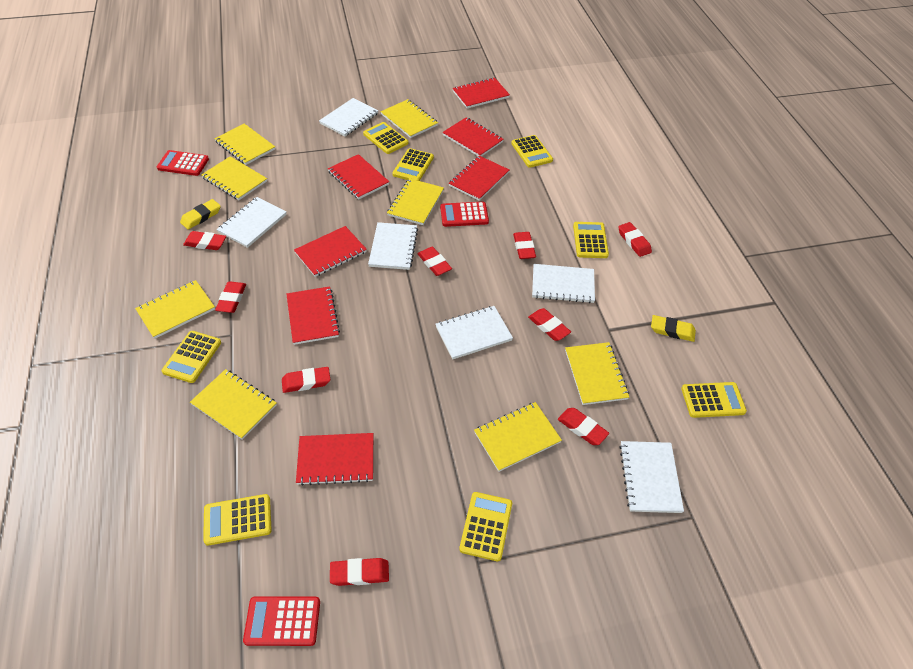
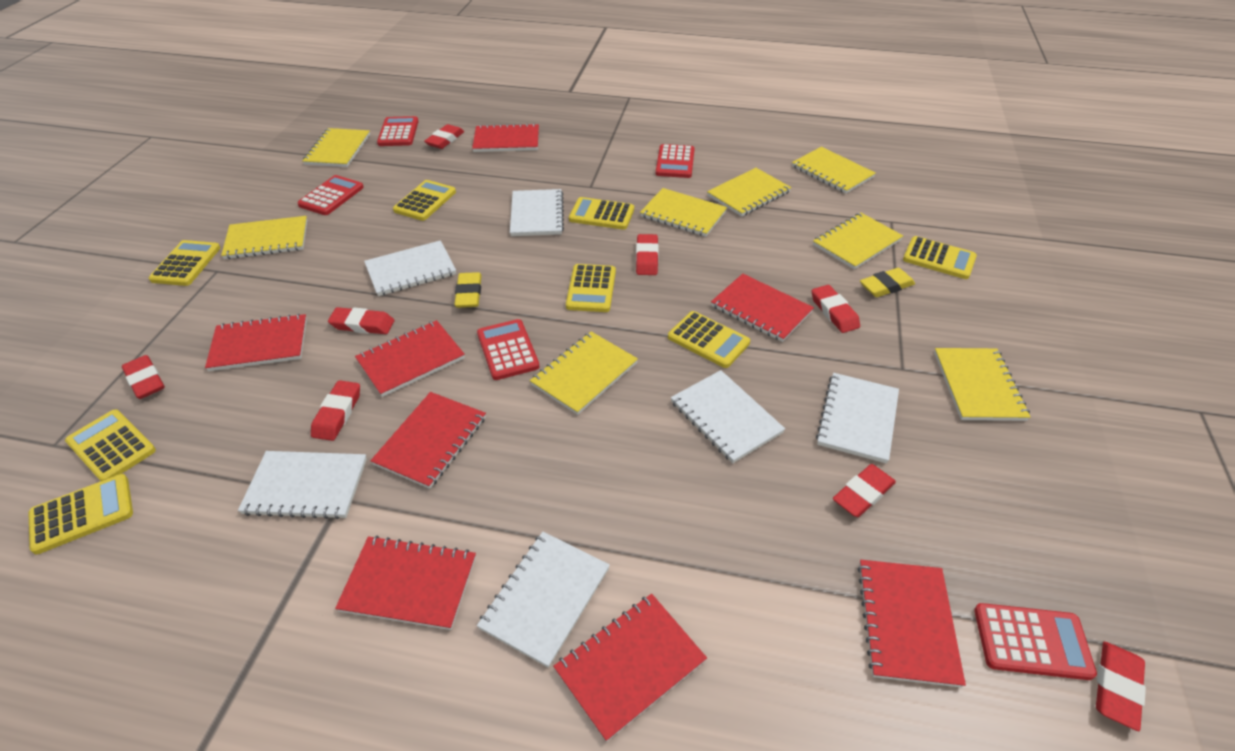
red calculator: [157,150,209,176] [243,596,320,646] [440,202,489,227] = 3 -> [297,175,364,215] [377,116,419,146] [477,319,540,380] [656,144,695,178] [974,603,1097,680] = 5
red eraser: [183,231,226,250] [215,281,246,313] [282,367,330,393] [330,558,389,586] [418,247,452,276] [513,232,536,259] [528,308,571,341] [558,408,609,445] [618,222,652,257] = 9 -> [122,355,165,399] [311,380,360,441] [328,307,394,334] [424,124,464,149] [636,234,659,275] [812,285,860,333] [833,464,896,517] [1096,642,1146,731] = 8
red notebook: [286,286,340,345] [294,226,367,277] [296,433,373,486] [328,154,389,199] [442,117,504,156] [449,156,509,201] [452,78,510,108] = 7 -> [205,314,307,371] [335,536,476,630] [355,320,465,397] [370,392,486,489] [472,123,539,152] [553,594,707,742] [711,274,814,342] [857,560,966,688] = 8

